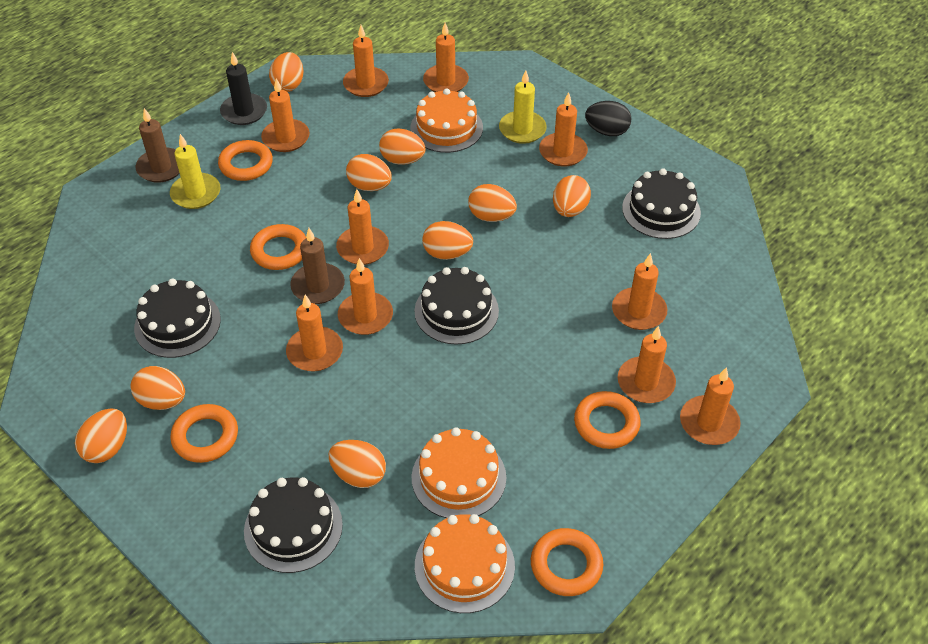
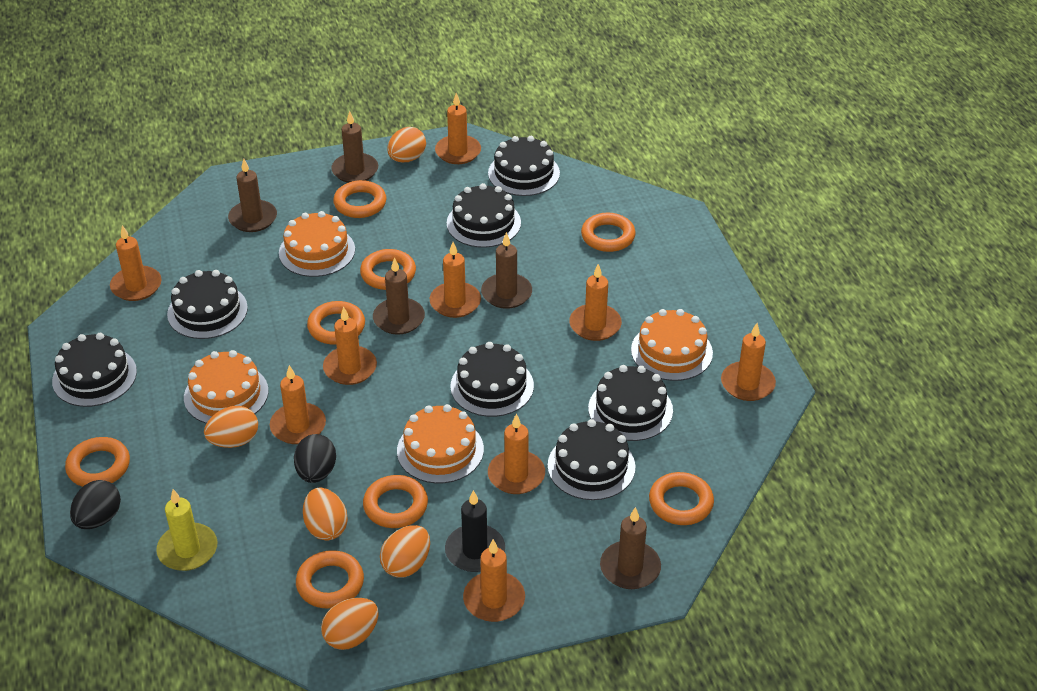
black cake: [134,278,221,358] [244,477,343,573] [415,267,499,345] [622,168,701,239] = 4 -> [52,333,137,407] [167,270,248,339] [447,183,521,248] [450,342,534,417] [488,136,560,196] [548,419,635,500] [588,365,673,441] = 7
black egg: [585,101,632,136] = 1 -> [70,480,121,529] [294,434,336,483] = 2
brown candle: [136,108,180,183] [290,228,345,304] = 2 -> [228,158,277,232] [331,111,378,183] [373,257,425,335] [481,232,532,309] [600,507,661,589] = 5
orange cake: [410,88,483,153] [412,427,506,518] [415,514,515,613] = 3 -> [184,350,268,424] [279,211,355,277] [397,404,484,484] [631,309,713,381] = 4
orange candle: [261,78,310,152] [286,295,343,371] [336,189,389,265] [338,258,393,335] [343,25,389,97] [423,23,469,92] [539,92,588,167] [612,253,667,330] [618,326,676,403] [680,367,740,445] = 10 -> [110,225,162,301] [270,365,326,444] [323,307,377,385] [430,242,481,318] [435,93,481,164] [463,539,525,622] [488,414,545,494] [569,264,622,341] [721,323,776,401] = 9
orange egg: [75,408,127,463] [131,366,185,410] [269,52,304,92] [329,440,386,488] [346,154,392,191] [379,128,426,165] [422,221,473,260] [468,184,517,222] [553,175,591,217] = 9 -> [204,406,258,448] [303,488,348,541] [321,598,379,650] [380,525,430,577] [387,127,426,162] = 5
orange ring: [170,404,238,463] [218,140,273,181] [250,224,306,270] [531,528,603,596] [574,391,641,449] = 5 -> [65,437,130,487] [296,550,364,608] [307,301,365,345] [333,180,387,218] [360,249,416,290] [363,475,428,528] [581,213,636,252] [649,472,714,525] = 8
yellow candle: [170,134,220,209] [499,70,547,144] = 2 -> [156,489,217,571] = 1

